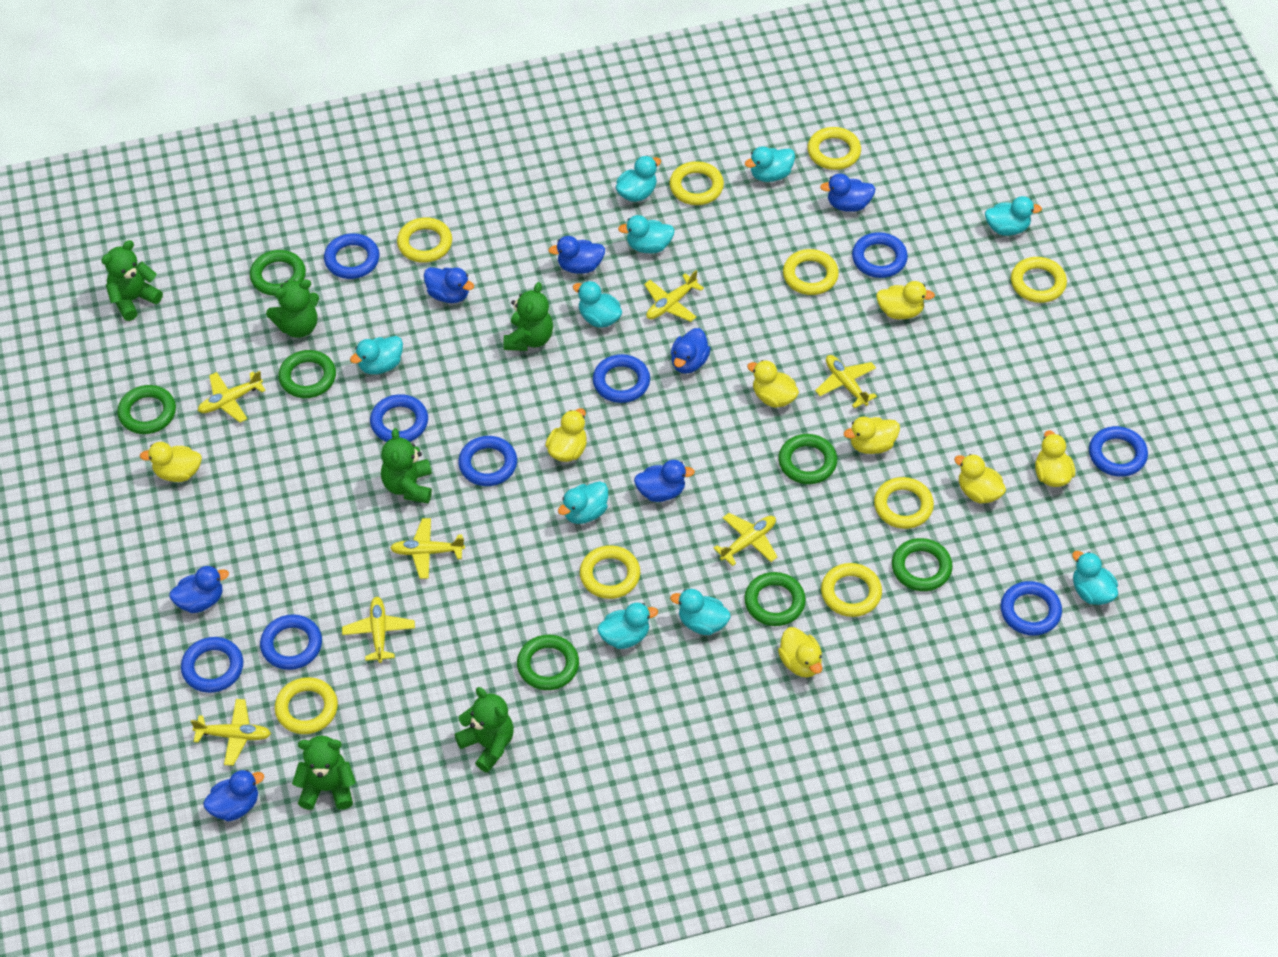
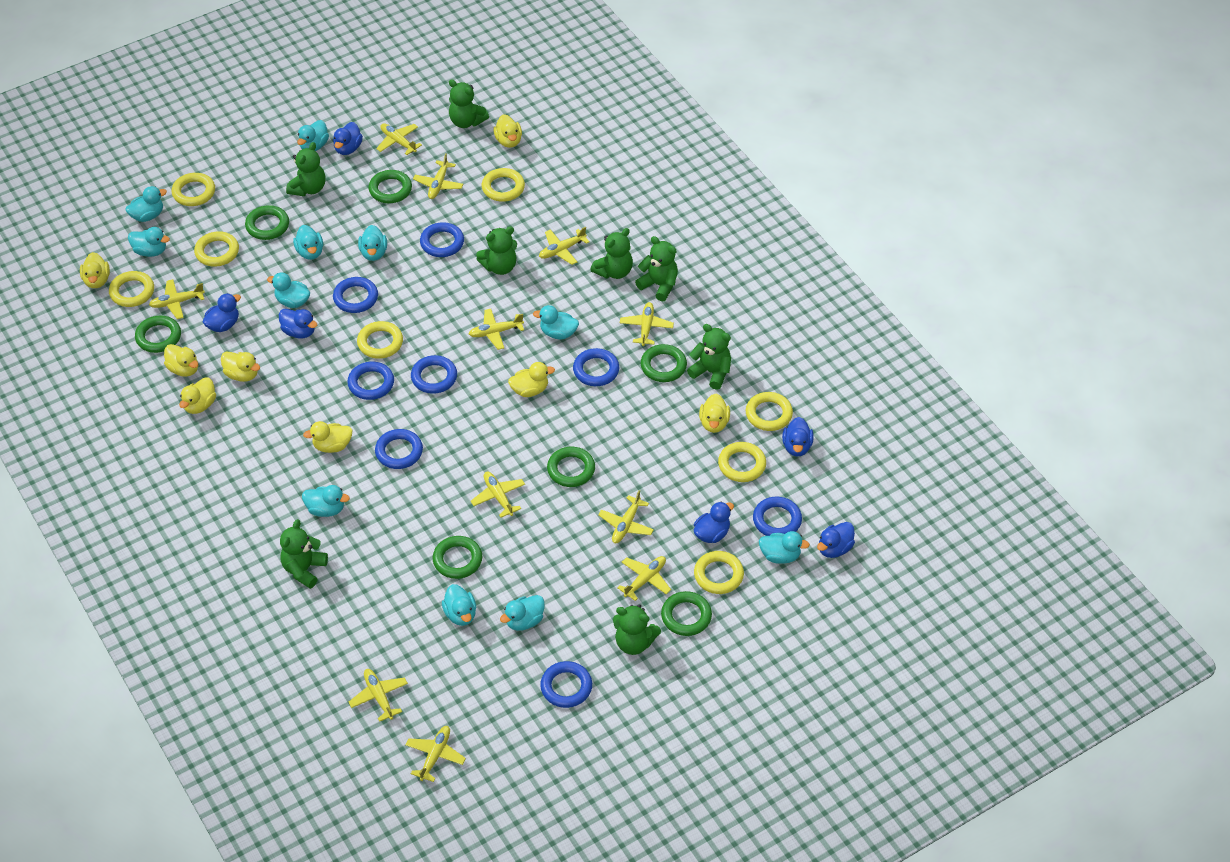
blue duck: [169,566,229,613] [203,770,264,822] [424,267,474,303] [548,236,605,274] [634,460,695,502] [671,328,711,374] [820,174,876,212] = 7 -> [203,293,241,332] [279,309,317,339] [333,122,363,155] [694,501,734,543] [782,417,814,456] [817,522,855,558] = 6
blue ring: [181,637,243,693] [260,614,322,670] [324,233,379,279] [370,394,428,442] [458,436,517,486] [593,354,650,403] [852,232,908,278] [1001,581,1062,636] [1089,426,1148,477] = 9 -> [333,277,378,313] [347,362,394,400] [375,429,423,469] [411,355,457,394] [420,222,464,257] [540,661,592,708] [573,348,619,386] [753,497,802,536] = 8
green teddy bear: [101,240,163,321] [266,279,319,338] [292,736,356,810] [381,428,432,503] [455,687,514,773] [503,282,553,351] = 6 -> [280,519,328,589] [286,142,325,196] [449,79,489,128] [476,226,517,275] [590,228,633,279] [613,604,661,655] [635,236,678,302] [687,324,731,390] = 8
turquoise duck: [350,336,403,374] [558,481,608,524] [573,281,622,328] [597,603,658,649] [616,156,661,202] [618,215,675,253] [670,589,731,635] [745,146,795,182] [985,196,1042,236] [1072,551,1118,605] = 10 -> [126,186,167,222] [128,227,170,257] [267,273,310,308] [293,225,323,260] [297,120,329,151] [302,485,350,517] [358,225,387,261] [442,584,476,626] [500,595,545,631] [533,305,579,340] [759,531,810,564] = 11
yellow plane: [191,699,271,766] [198,371,266,422] [342,597,415,663] [390,518,465,579] [644,270,704,322] [714,513,777,566] [815,355,877,408] = 7 -> [149,279,205,319] [349,669,408,722] [376,123,422,155] [406,726,466,782] [413,153,463,199] [469,309,524,350] [471,472,525,518] [539,227,589,265] [598,490,654,543] [617,556,671,601] [620,302,674,346] = 11
yellow ring: [275,677,338,734] [397,217,452,263] [580,545,640,599] [669,161,724,205] [783,249,839,295] [808,127,861,170] [821,563,882,617] [874,477,934,529] [1011,257,1067,303] = 9 -> [109,271,154,307] [172,173,215,206] [194,231,239,267] [357,321,403,359] [482,168,525,202] [694,551,744,594] [718,442,766,482] [746,392,793,431] = 8

